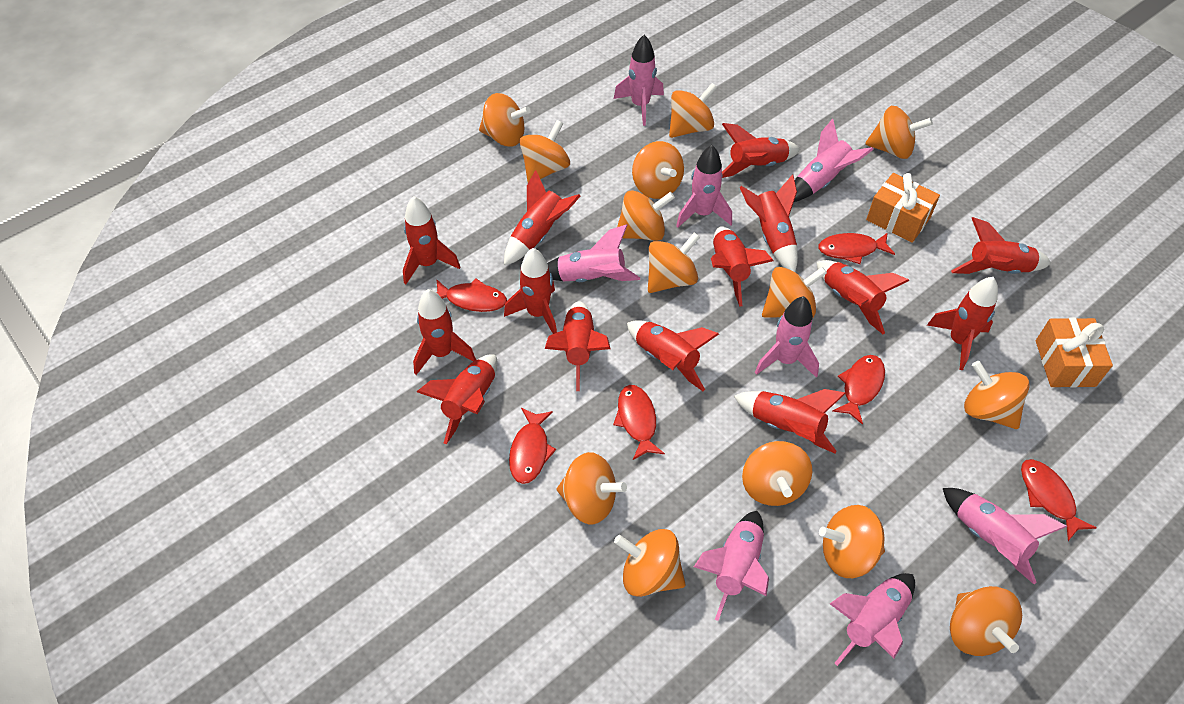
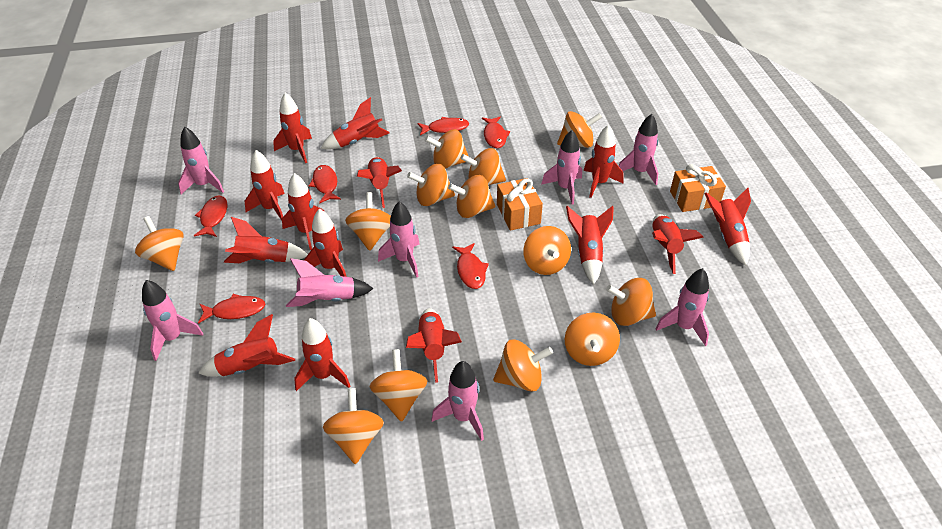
orange spinning top: [479,93,531,147] [519,120,570,182] [557,452,627,525] [614,529,686,597] [617,190,675,241] [632,141,684,199] [648,232,700,293] [669,83,717,138] [742,441,812,506] [762,267,827,318] [819,505,885,578] [865,106,933,159] [950,586,1022,656] [964,361,1029,429] = 14 -> [135,216,184,271] [323,388,384,464] [345,192,391,251] [369,349,427,422] [407,164,455,206] [425,129,469,169] [448,175,495,218] [460,148,506,185] [493,339,553,392] [523,226,571,275] [557,111,602,148] [565,313,620,366] [606,278,656,326] = 13

